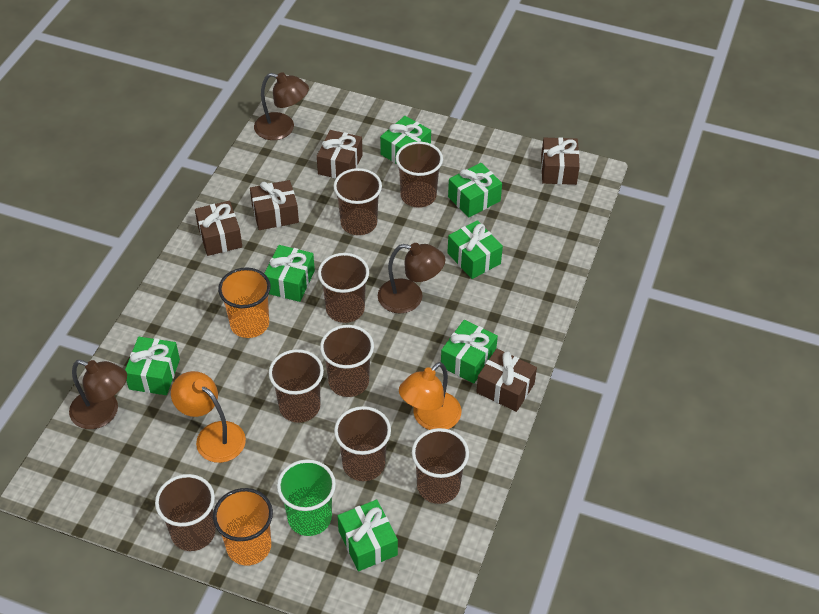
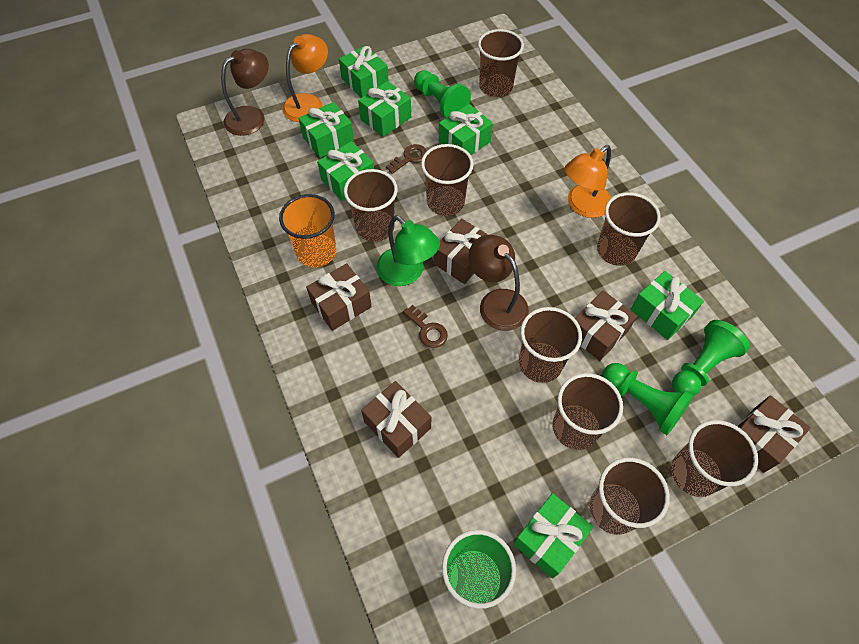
brown key: none = 0 -> [386,144,427,174] [403,305,448,348] = 2
brown lamp: [69,360,127,429] [254,72,309,140] [378,243,445,314] = 3 -> [221,49,269,136] [468,235,529,331] = 2
green lamp: none = 0 -> [376,215,440,286] = 1
green pawn: none = 0 -> [414,70,471,118] [602,363,693,435] [672,320,750,396] = 3
orange cup: [213,488,273,565] [218,267,270,338] = 2 -> [279,194,336,267] = 1

